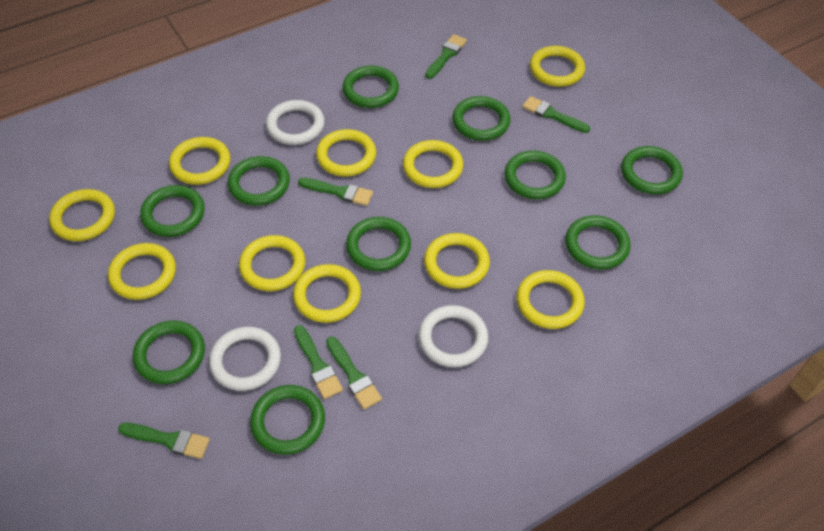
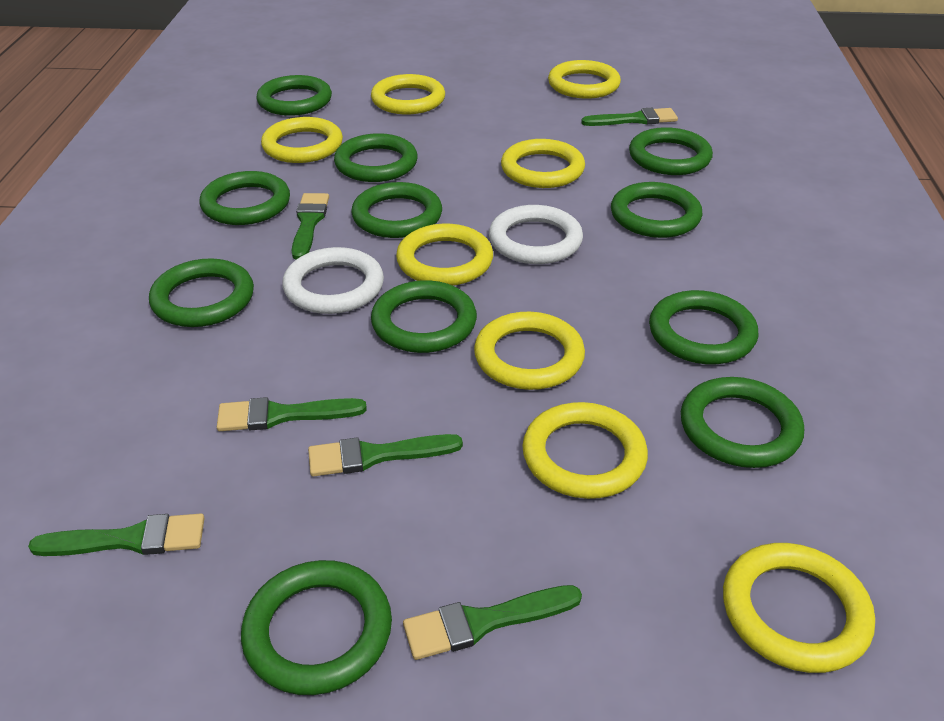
green ring: [133,321,205,384] [140,185,205,237] [228,156,290,206] [250,385,325,455] [343,66,399,108] [346,217,411,271] [452,96,511,141] [505,151,566,199] [565,215,630,269] [621,146,683,194] = 10 -> [149,258,254,327] [200,171,290,225] [241,560,392,695] [256,75,332,116] [334,133,418,182] [351,182,442,238] [371,280,477,353] [611,182,702,238] [629,127,713,175] [649,290,759,364] [681,377,804,468] = 11
white ring: [209,327,281,391] [266,100,325,145] [418,305,488,367] = 3 -> [282,247,384,314] [489,205,583,264] = 2
yellow ring: [49,189,115,241] [108,243,176,300] [169,137,230,185] [239,235,305,291] [293,264,361,323] [316,129,376,176] [403,140,463,188] [424,233,490,289] [517,270,585,329] [530,46,585,87] = 10 -> [261,117,343,163] [371,74,445,114] [396,224,493,286] [474,312,585,390] [501,139,585,188] [522,402,648,499] [548,60,621,99] [723,543,875,673] = 8

